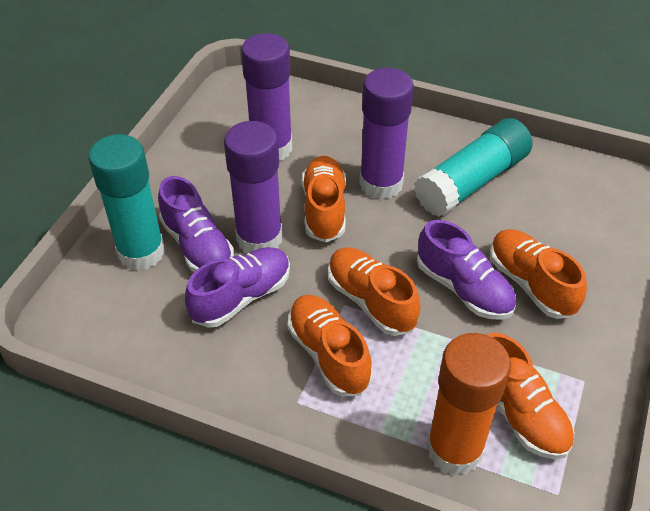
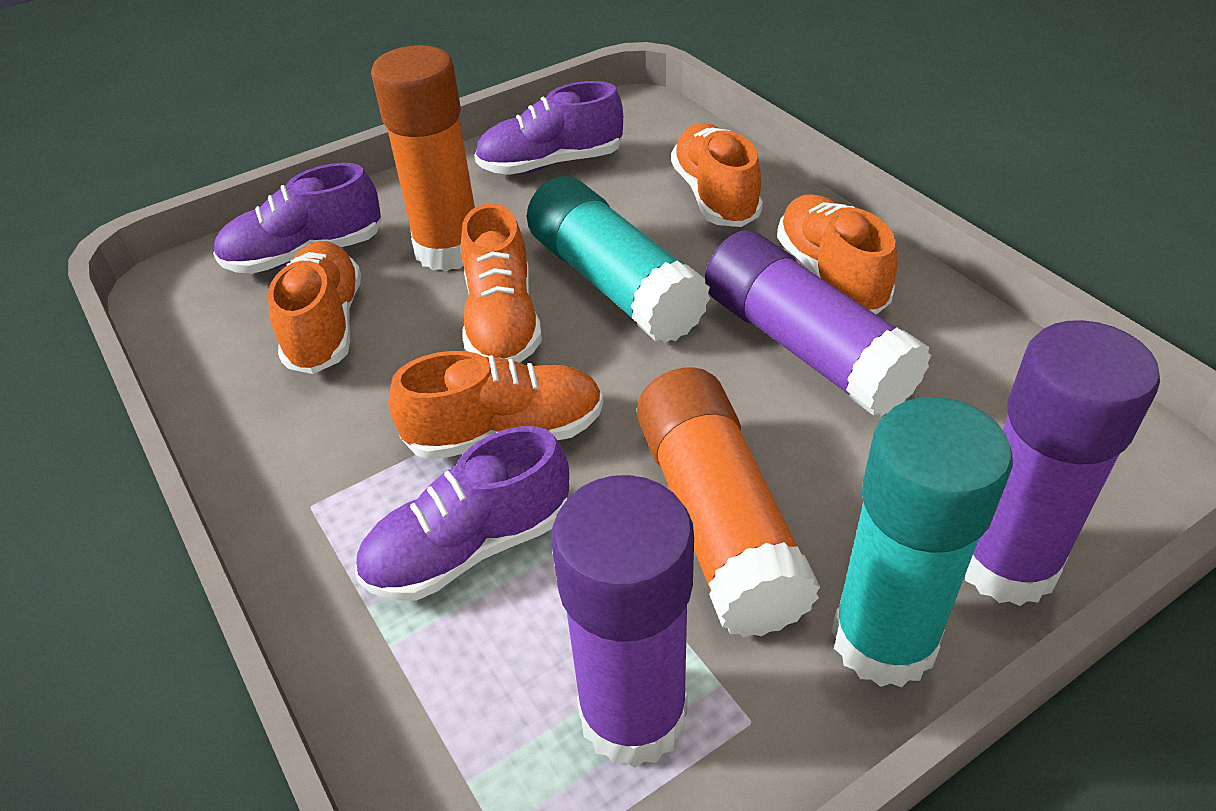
orange glue stick: [426,333,511,476] = 1 -> [371,45,475,271] [637,367,820,638] = 2

